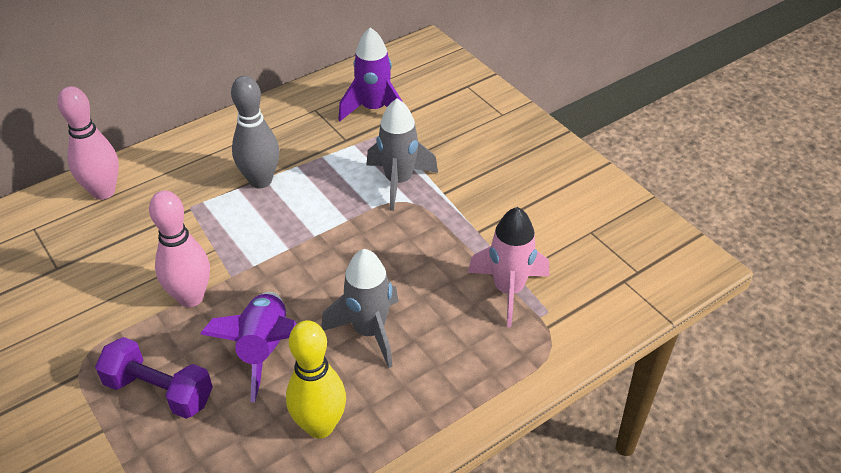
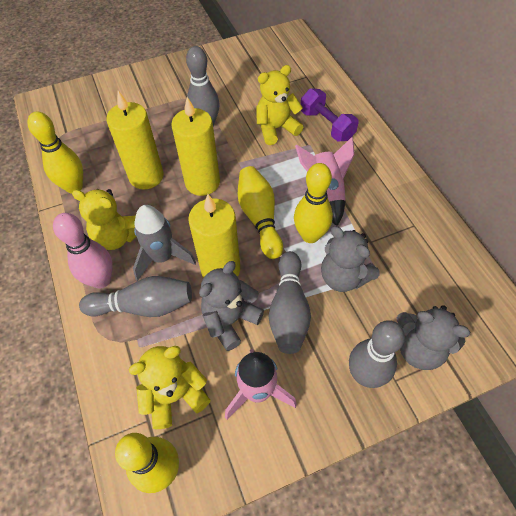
grey bowling pin: [231,76,279,189] = 1 -> [79,276,192,317] [186,46,220,126] [269,251,311,354] [349,320,405,388] = 4
grey rocket: [321,249,398,368] [366,98,438,211] = 2 -> [133,205,196,281] = 1
grey teddy bear: none = 0 -> [199,261,264,351] [321,226,380,292] [396,305,470,370] = 3
pink bowling pin: [58,86,119,200] [149,191,210,307] = 2 -> [53,213,113,288] = 1
pink rocket: [468,207,549,327] = 1 -> [225,349,297,420] [295,137,354,226] = 2
purple rocket: [201,292,297,402] [338,27,403,121] = 2 -> none = 0
yellow bowling pin: [286,320,346,438] = 1 -> [27,112,83,194] [115,433,179,493] [238,166,283,259] [294,163,333,243] = 4
yellow candle: none = 0 -> [106,91,163,190] [171,97,220,196] [188,194,240,278] = 3
yellow teddy bear: none = 0 -> [72,189,136,250] [129,346,211,429] [256,65,303,145] = 3

